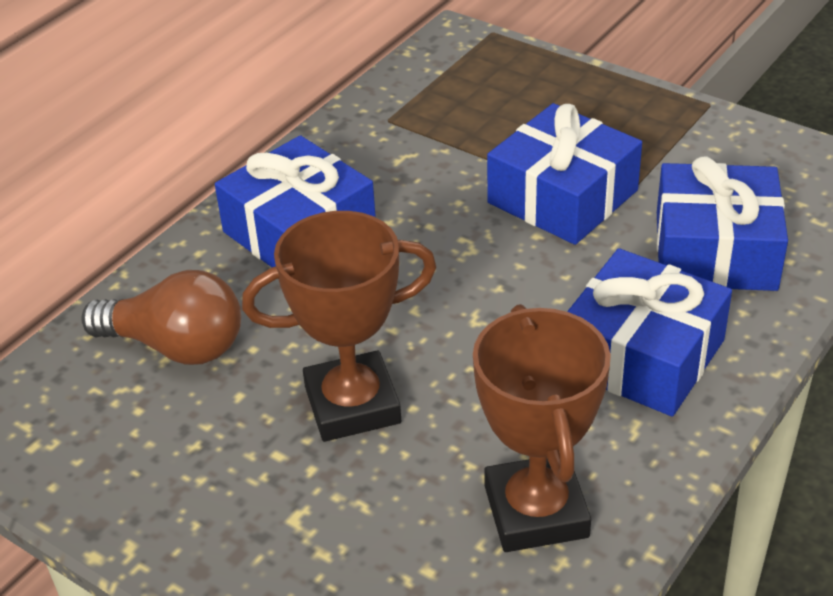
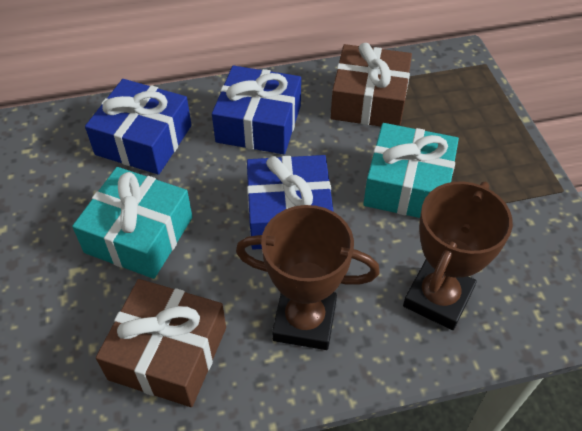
blue gift: [215,135,376,267] [487,103,642,245] [567,248,732,417] [657,157,788,291] = 4 -> [85,79,192,175] [212,66,301,154] [247,155,334,250] = 3
brown gift: none = 0 -> [96,279,226,407] [331,43,412,127] = 2
brown light bulb: [81,270,241,365] = 1 -> none = 0
turquoise gift: none = 0 -> [72,167,193,279] [363,123,459,218] = 2

